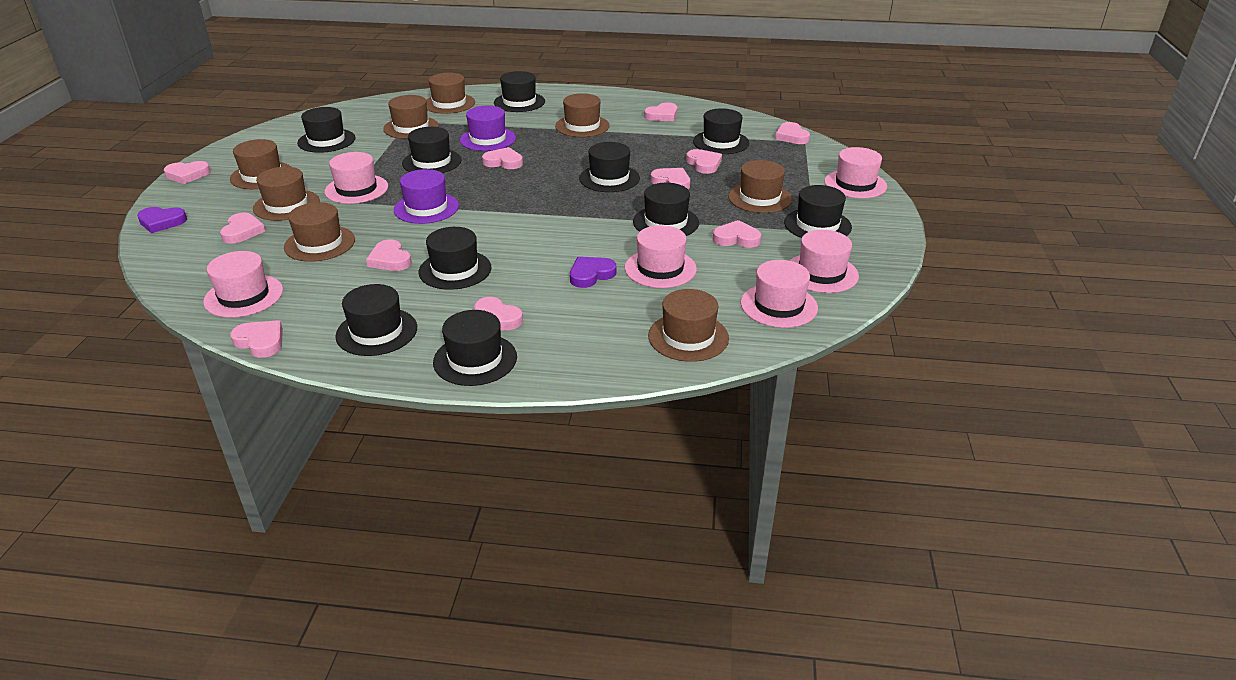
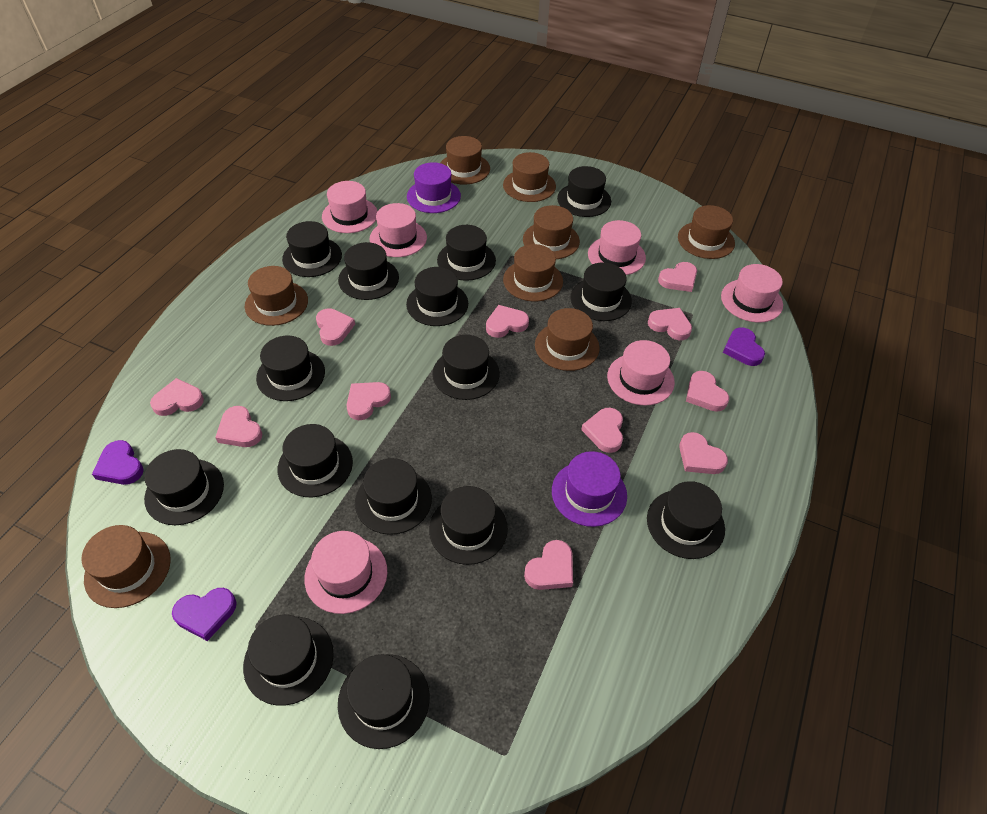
black hat: [297,107,355,153] [335,284,417,356] [402,127,462,173] [418,227,491,290] [433,310,517,386] [494,71,545,112] [579,142,640,192] [633,183,699,236] [693,108,750,154] [784,185,852,238] = 10 -> [144,449,224,525] [243,615,334,706] [256,335,325,401] [278,424,353,497] [282,221,342,277] [338,242,399,300] [338,654,430,749] [355,458,432,535] [406,267,468,326] [429,486,508,565] [433,335,500,400] [437,225,496,281] [557,166,611,217] [571,262,632,321] [647,481,725,559] = 15
purple heart: [137,207,187,233] [570,257,616,288] = 2 -> [92,440,144,485] [172,588,237,641] [723,328,765,366] = 3

